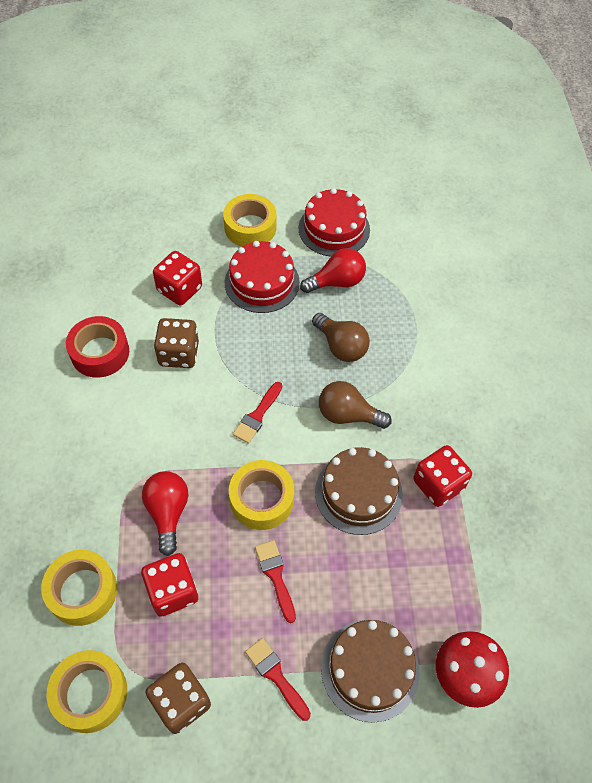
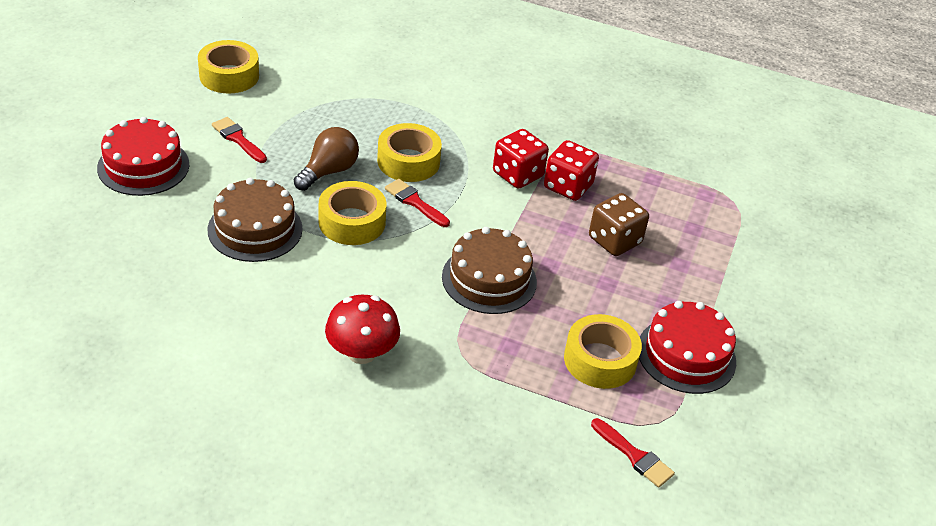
brown dice: [145,663,211,734] [154,318,199,368] = 2 -> [589,193,649,256] = 1
brown light bulb: [312,313,370,362] [319,381,392,429] = 2 -> [294,127,359,191] = 1
red dice: [141,553,198,617] [153,251,202,306] [413,445,472,507] = 3 -> [493,129,549,189] [544,140,599,201] = 2
red light bulb: [142,471,188,556] [300,248,366,293] = 2 -> none = 0
red tape: [66,316,129,378] = 1 -> none = 0

